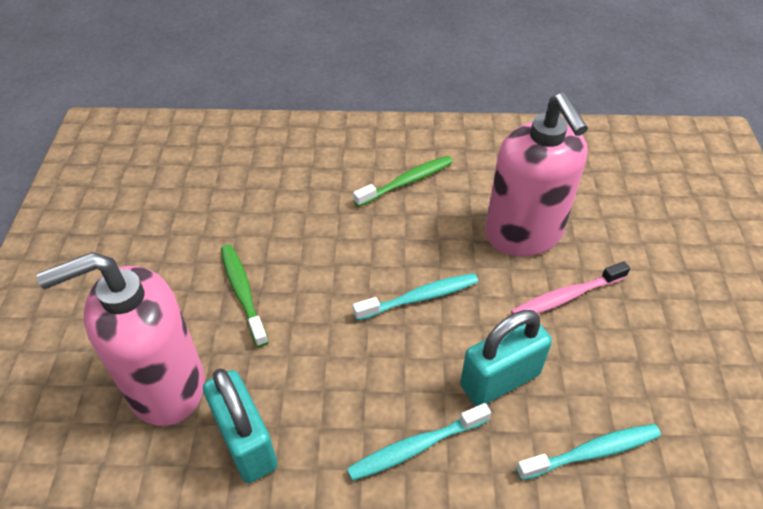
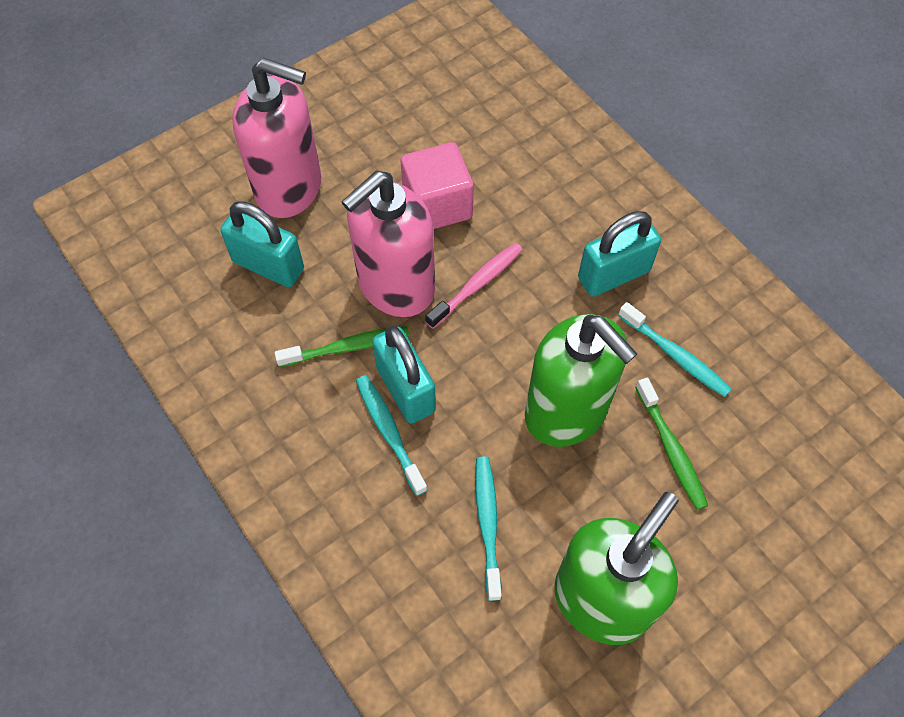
green soap dispenser: none = 0 -> [525,314,637,447] [554,492,679,645] = 2
pink cube: none = 0 -> [401,142,474,229] = 1
turquoise padlock: [203,368,278,483] [460,310,552,406] = 2 -> [220,201,304,287] [372,326,436,424] [578,211,661,297] = 3

